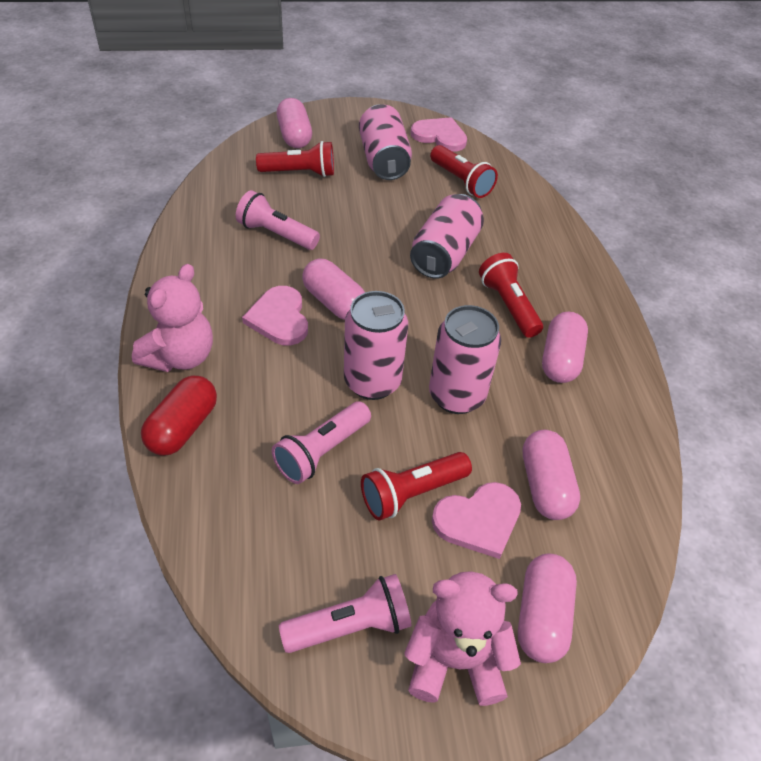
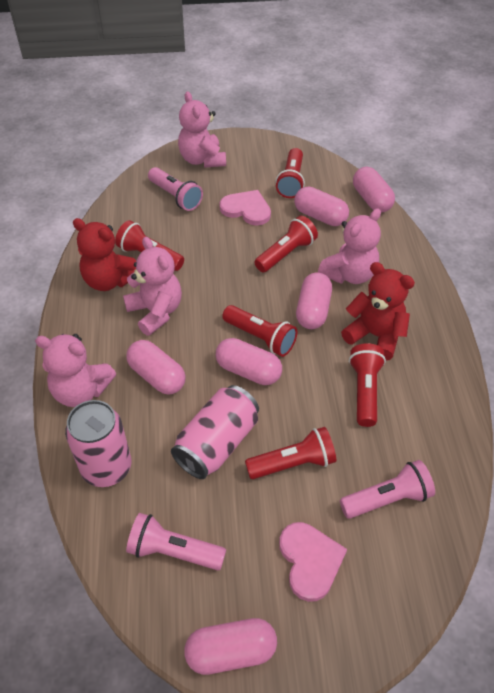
pink can: [344,291,408,400] [359,104,412,180] [410,194,484,279] [429,305,501,414] = 4 -> [65,400,131,487] [171,385,259,479] = 2
pink capsule: [277,98,312,148] [302,259,365,320] [518,554,577,663] [523,430,580,520] [542,312,588,383] = 5 -> [126,340,185,394] [184,618,277,675] [216,338,282,385] [294,187,349,226] [296,273,332,329] [353,167,395,213] = 6
pink heart: [242,286,308,345] [411,117,467,152] [432,482,521,559] = 3 -> [219,190,271,226] [279,522,347,602] = 2
pink teddy bear: [132,264,213,372] [404,571,521,706] = 2 -> [35,334,116,407] [123,237,182,336] [178,91,226,168] [318,209,381,284] = 4
red capsule: [141,375,217,456] = 1 -> none = 0
red flashlight: [256,141,334,177] [361,452,472,520] [430,145,498,198] [479,253,543,338] = 4 -> [115,220,184,271] [222,305,297,357] [245,427,336,479] [254,216,318,273] [276,148,305,198] [349,343,386,427] = 6
red teddy bear: none = 0 -> [73,218,136,291] [341,262,415,361] = 2

